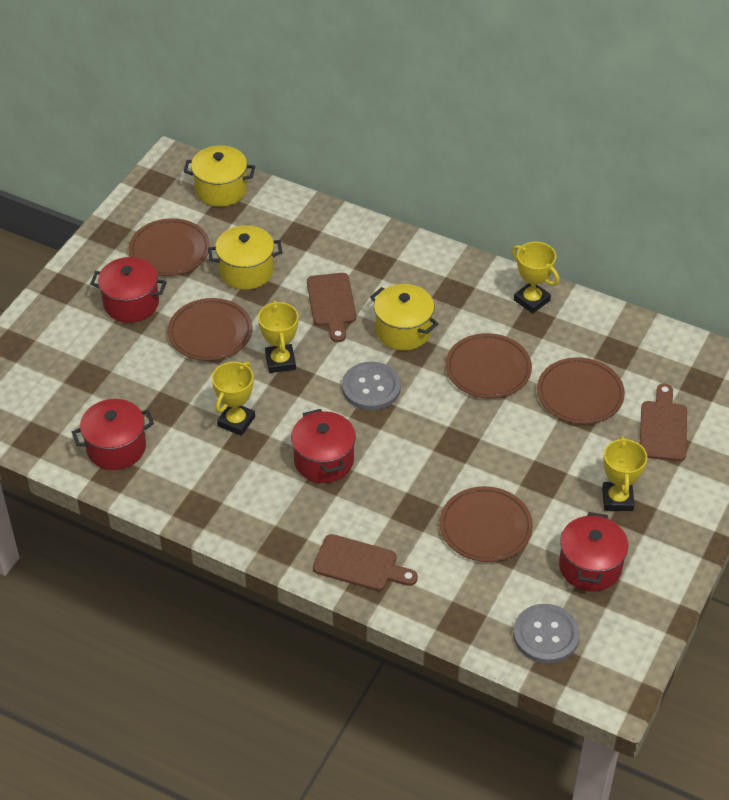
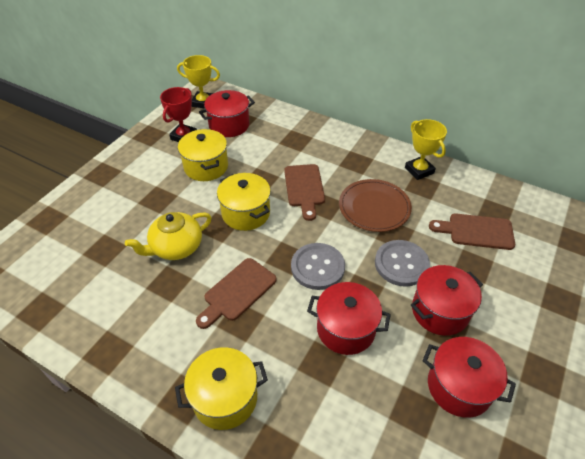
brown plate: [129,218,210,276] [168,298,252,361] [440,486,533,562] [446,333,532,398] [537,357,625,424] = 5 -> [339,179,412,232] = 1
red trophy: none = 0 -> [160,87,197,142] = 1
yellow teapot: none = 0 -> [125,212,212,260] = 1
yellow trophy: [212,362,255,436] [258,301,298,373] [512,242,560,313] [602,436,647,511] = 4 -> [177,55,220,109] [405,119,447,180] = 2

